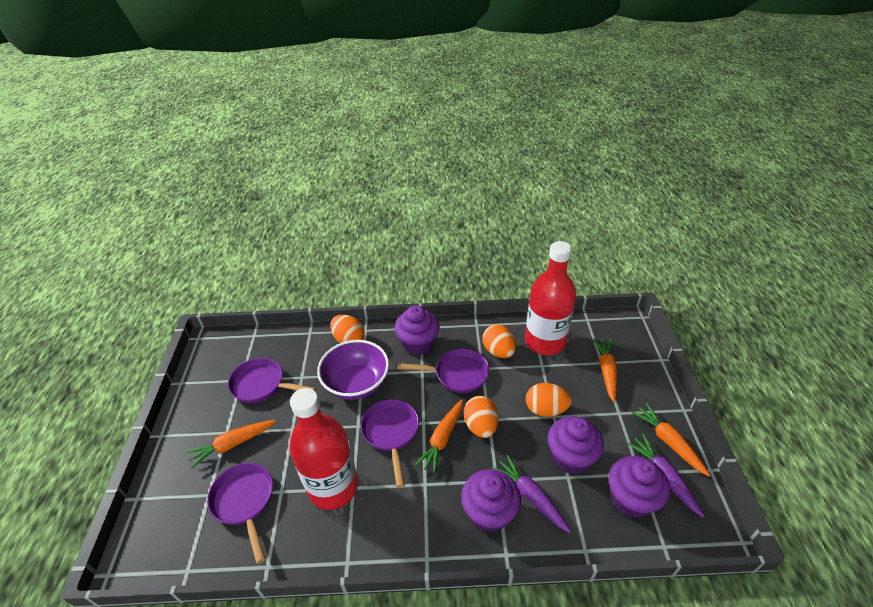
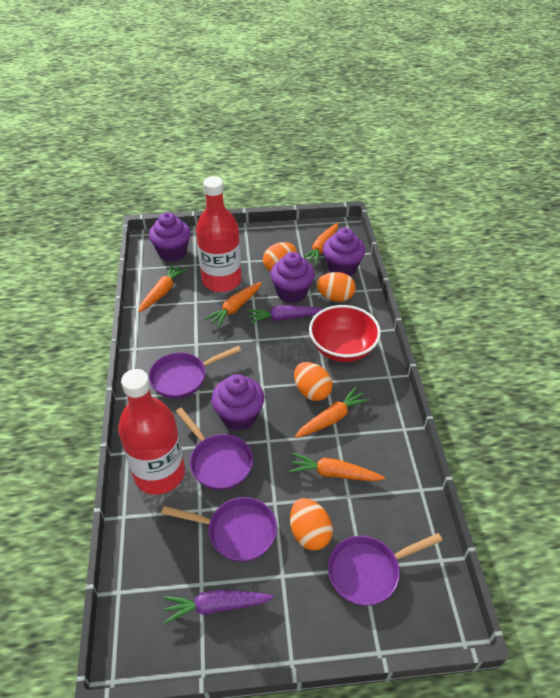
orange carrot: [186,420,276,469] [415,399,463,474] [593,338,617,402] [632,403,710,476] = 4 -> [138,264,187,312] [204,282,262,328] [289,453,385,481] [295,387,370,438] [303,223,338,265] = 5
purple bowl: [317,340,389,400] = 1 -> none = 0
red bowl: none = 0 -> [309,305,381,362] = 1

